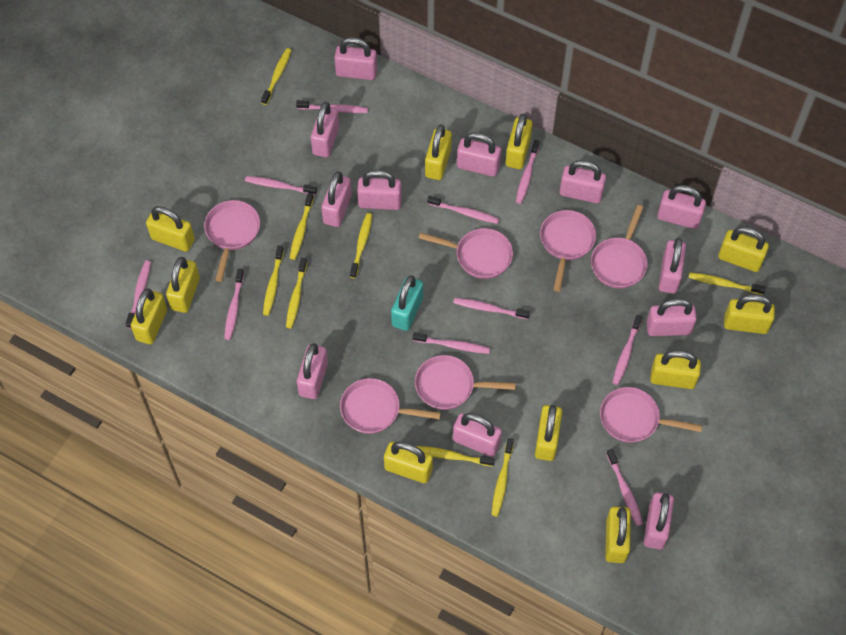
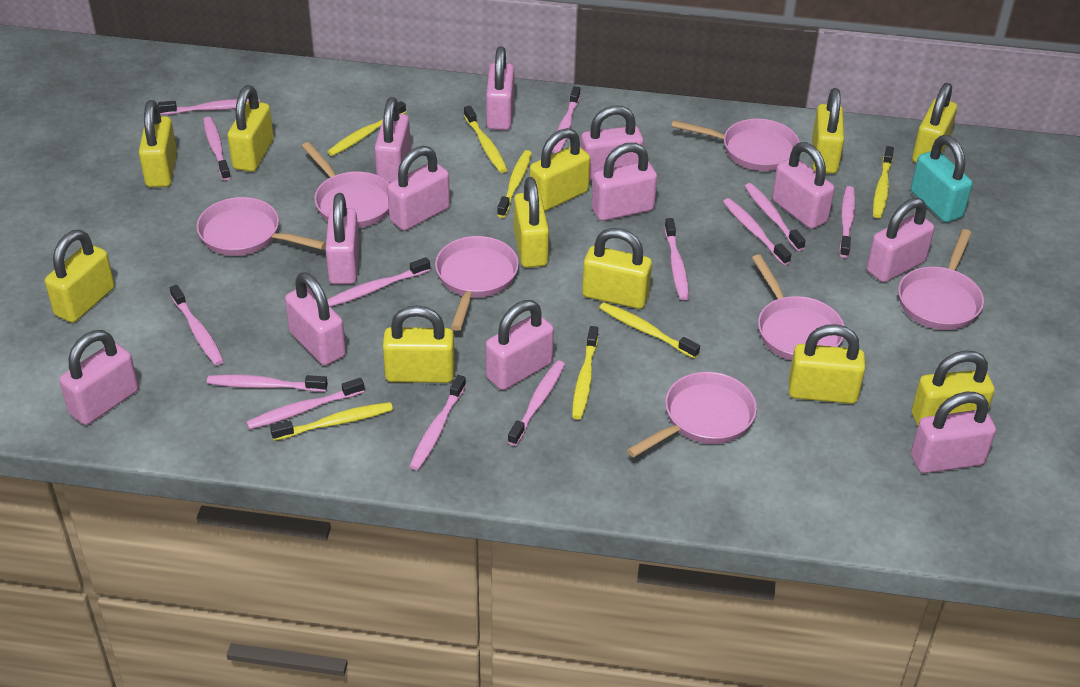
pink toothbrush: [126,260,151,329] [224,268,244,340] [245,176,317,195] [296,100,368,113] [413,332,490,354] [427,196,499,224] [453,298,530,319] [516,140,540,204] [606,449,643,526] [612,315,642,385] = 10 -> [158,99,260,115] [170,285,224,365] [203,117,231,181] [207,375,328,392] [246,378,365,430] [327,257,430,307] [409,375,466,470] [508,361,565,446] [552,86,580,153] [664,218,689,300] [723,198,792,265] [745,183,806,251] [839,186,855,258] = 13
yellow toothbrush: [261,48,291,105] [263,245,284,316] [286,258,307,328] [290,192,314,260] [350,213,372,278] [416,446,495,467] [492,438,514,517] [688,272,766,295] = 8 -> [270,402,393,441] [327,101,406,156] [464,106,507,173] [497,150,532,218] [572,326,598,420] [599,302,700,359] [873,146,894,218] = 7

